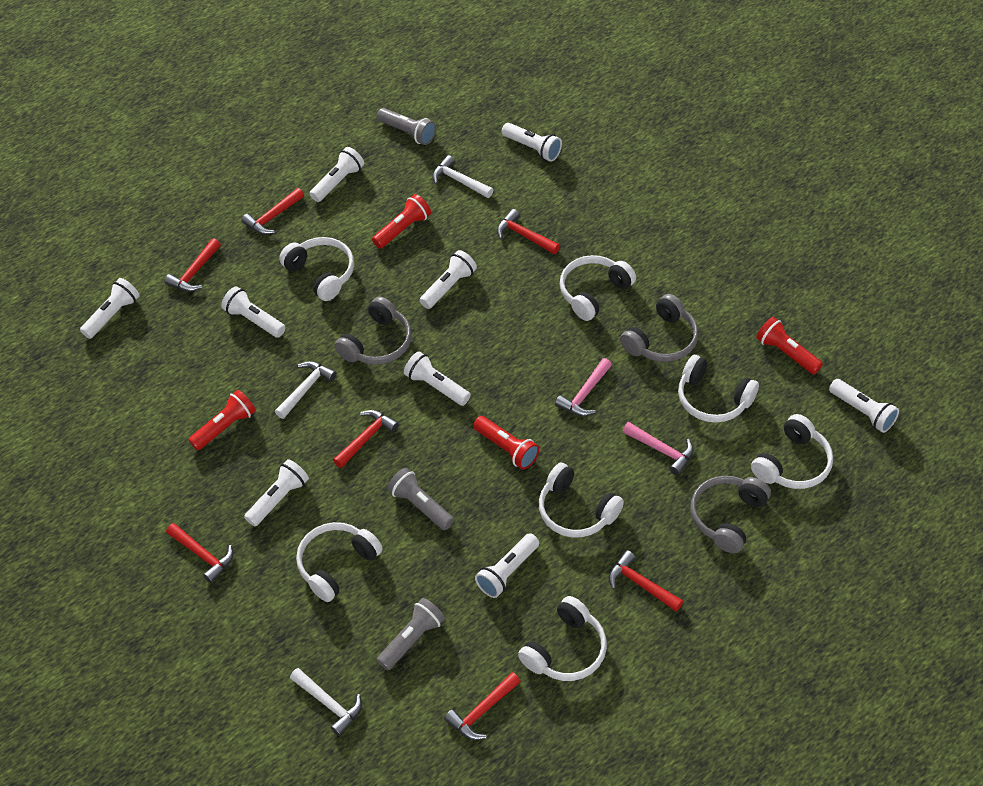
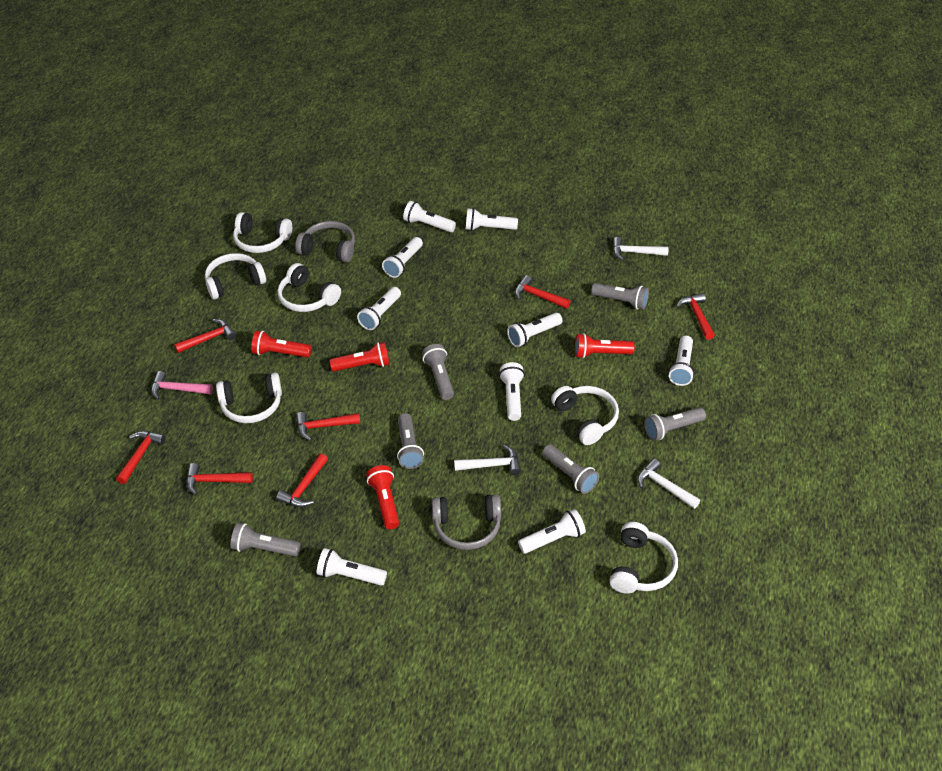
grey flashlight: [377,108,436,145] [377,598,445,670] [387,468,454,530] = 3 -> [230,523,300,556] [397,413,424,469] [422,344,454,400] [542,444,599,494] [591,283,649,310] [644,407,706,441] = 6
grey headphones: [335,297,412,365] [620,294,698,362] [690,476,771,553] = 3 -> [295,221,355,263] [432,494,501,550] = 2
pink hammer: [555,358,612,416] [622,422,694,475] = 2 -> [151,371,213,400] = 1
white headphones: [279,237,354,301] [296,522,383,602] [518,596,607,681] [539,463,624,538] [560,255,636,321] [678,355,759,423] [751,414,833,489] = 7 -> [205,253,266,299] [216,372,282,423] [233,212,292,253] [277,263,341,312] [551,386,619,445] [609,522,678,594] = 6

